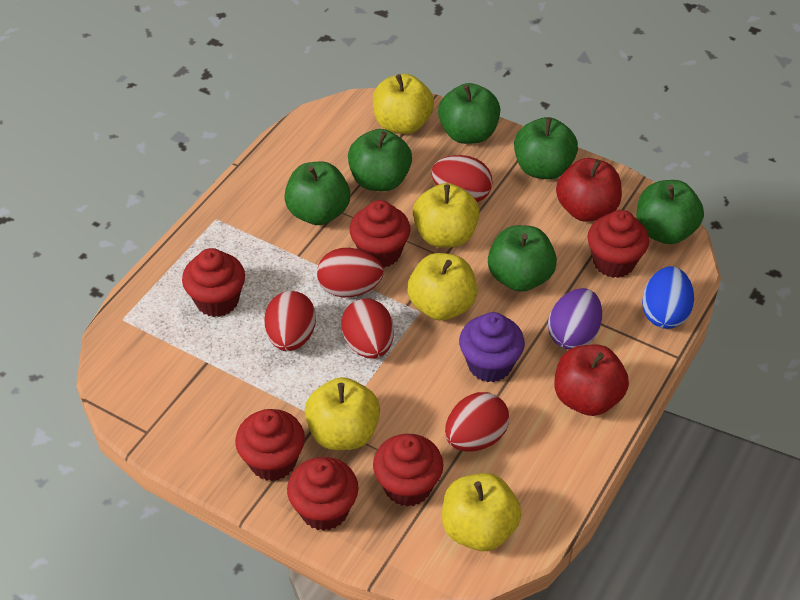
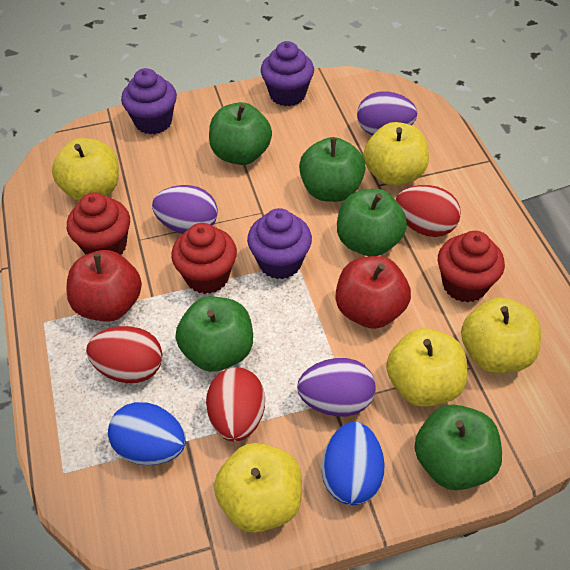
blue egg: [642,266,694,329] = 1 -> [108,402,186,465] [322,422,385,505] = 2
green apple: [284,162,350,225] [348,129,412,191] [438,83,500,144] [488,225,557,292] [514,117,578,179] [636,180,704,244] = 6 -> [175,297,253,372] [209,102,272,165] [299,137,366,202] [337,189,407,256] [414,405,502,490] = 5
purple cupcake: [459,312,525,382] = 1 -> [121,68,177,134] [247,208,312,279] [261,41,314,106] = 3
purple egg: [548,288,602,350] = 1 -> [152,185,218,234] [297,358,376,417] [357,91,417,135] = 3
red cupcake: [182,248,245,317] [235,409,305,481] [287,457,359,531] [350,200,411,268] [373,434,443,507] [587,210,649,278] = 6 -> [67,193,130,255] [171,223,237,294] [438,231,505,303] = 3
red egg: [264,291,316,351] [317,248,384,297] [341,298,394,359] [431,155,493,202] [445,392,509,451] = 5 -> [86,326,162,383] [206,367,265,442] [396,185,461,237] = 3

